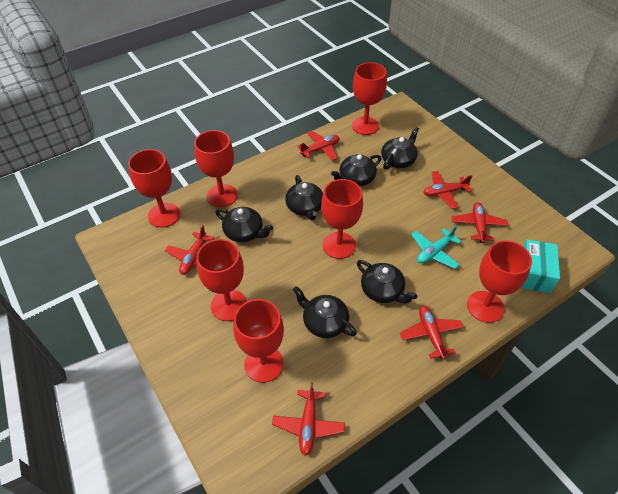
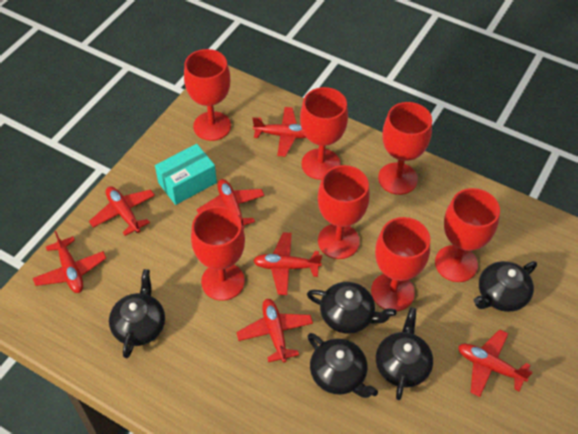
black teapot: [215,207,273,242] [285,175,323,220] [293,286,357,338] [331,154,381,186] [357,260,417,304] [381,127,419,169] = 6 -> [109,269,165,358] [307,282,397,334] [307,333,378,398] [376,308,433,400] [474,261,537,312] = 5
red plane: [165,225,214,275] [272,382,345,456] [297,130,340,161] [400,306,463,359] [423,171,472,209] [452,202,508,243] = 6 -> [33,231,106,293] [89,186,155,236] [197,179,265,229] [236,299,313,363] [252,107,306,157] [253,232,322,295] [458,329,533,397] = 7
turquoise plane: [411,226,461,269] = 1 -> none = 0

